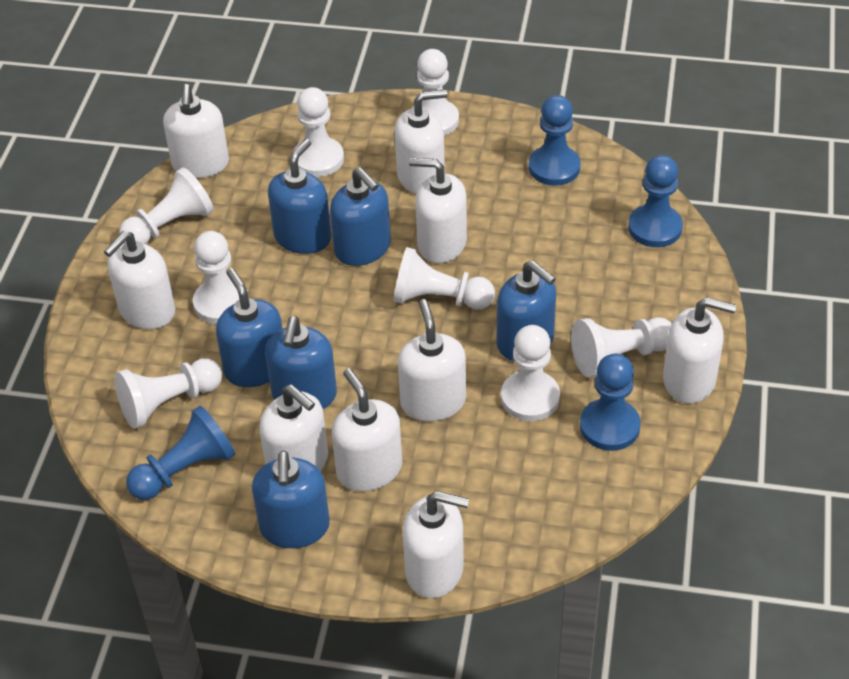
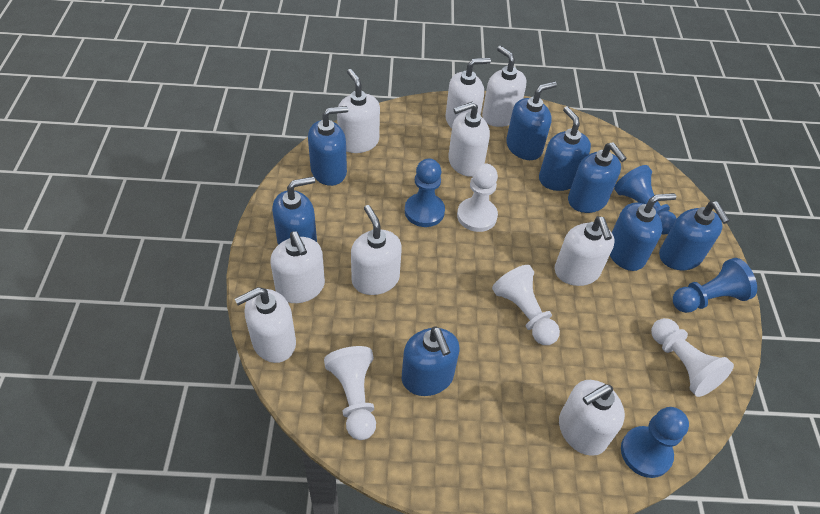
blue soap dispenser: [216,268,282,387] [252,451,330,548] [265,316,337,409] [268,139,331,254] [330,167,391,266] [497,260,556,361] = 6 -> [272,176,317,245] [308,106,348,186] [402,326,459,396] [506,81,557,160] [539,106,591,191] [568,142,627,213] [610,193,676,271] [659,202,730,270] = 8
white pawn: [115,358,222,429] [119,167,214,244] [193,231,249,324] [294,87,344,177] [393,247,495,309] [411,49,459,136] [501,325,560,421] [571,317,672,377] = 8 -> [324,346,376,440] [457,163,498,232] [492,265,560,345] [651,318,734,397] = 4

